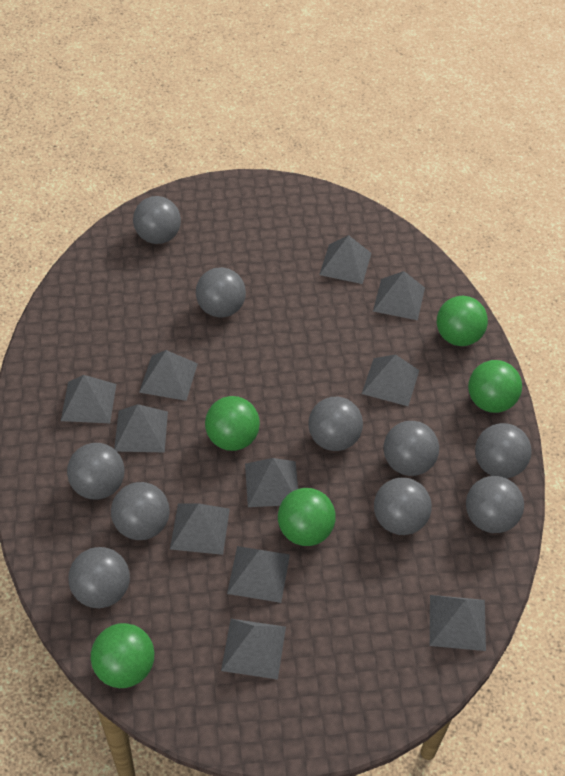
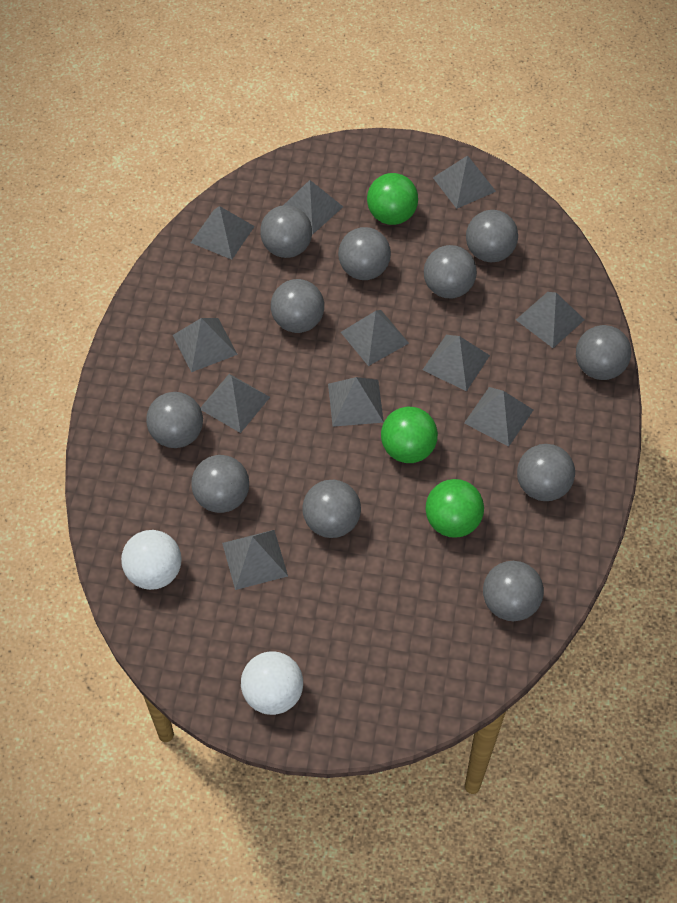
green ball: [91,623,154,688] [205,396,260,451] [278,488,336,546] [437,296,488,346] [468,360,522,413] = 5 -> [367,173,418,225] [381,407,438,463] [426,479,484,538] = 3
grey ball: [67,443,125,500] [68,547,130,608] [111,482,170,540] [133,196,181,244] [196,267,246,318] [308,397,363,451] [374,478,432,535] [384,421,439,476] [466,476,524,533] [475,423,531,478] = 10 -> [146,392,203,448] [191,455,249,513] [260,205,312,258] [271,279,324,333] [302,480,361,538] [338,227,391,280] [424,245,477,298] [466,210,518,262] [483,561,544,621] [517,444,575,501] [576,325,631,380] = 11
white ball: none = 0 -> [121,530,181,590] [241,651,303,715] = 2

